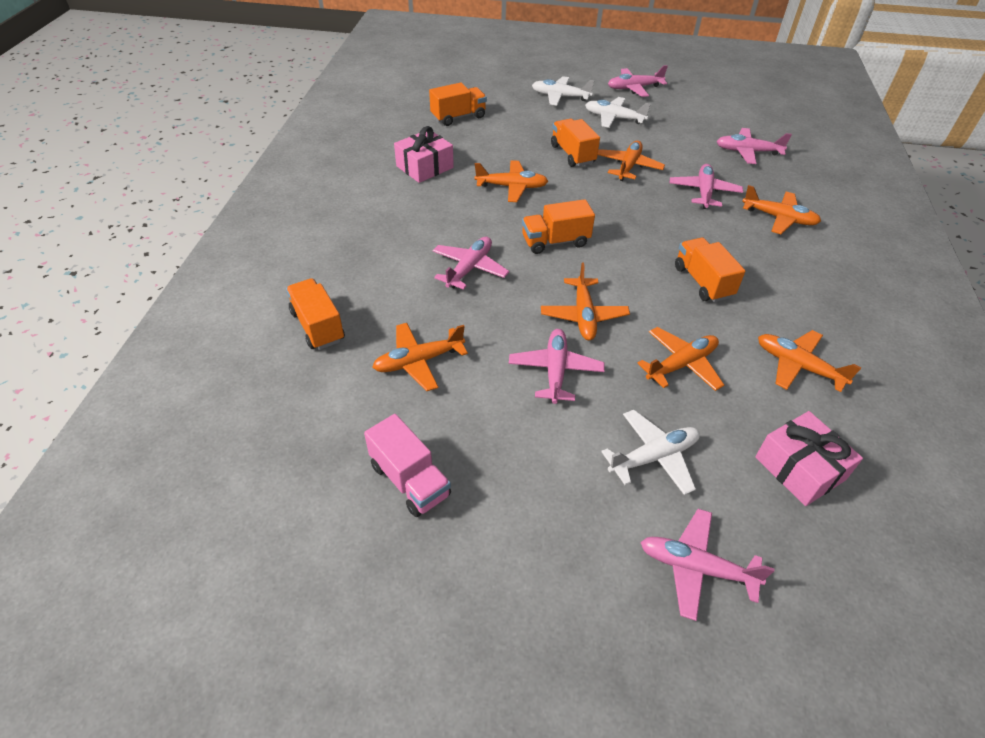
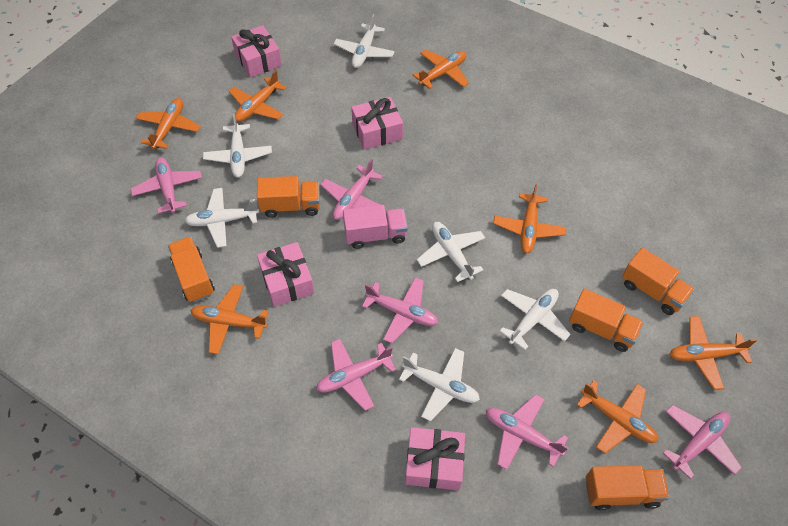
pink gift: [394,126,454,183] [755,411,863,506] = 2 -> [231,25,282,78] [257,242,314,307] [351,97,403,150] [405,427,465,490] = 4
white plane: [532,76,594,105] [585,97,651,128] [601,410,700,495] = 3 -> [185,188,259,248] [203,114,272,178] [334,14,395,68] [399,348,480,421] [417,222,485,282] [500,289,571,350] = 6

